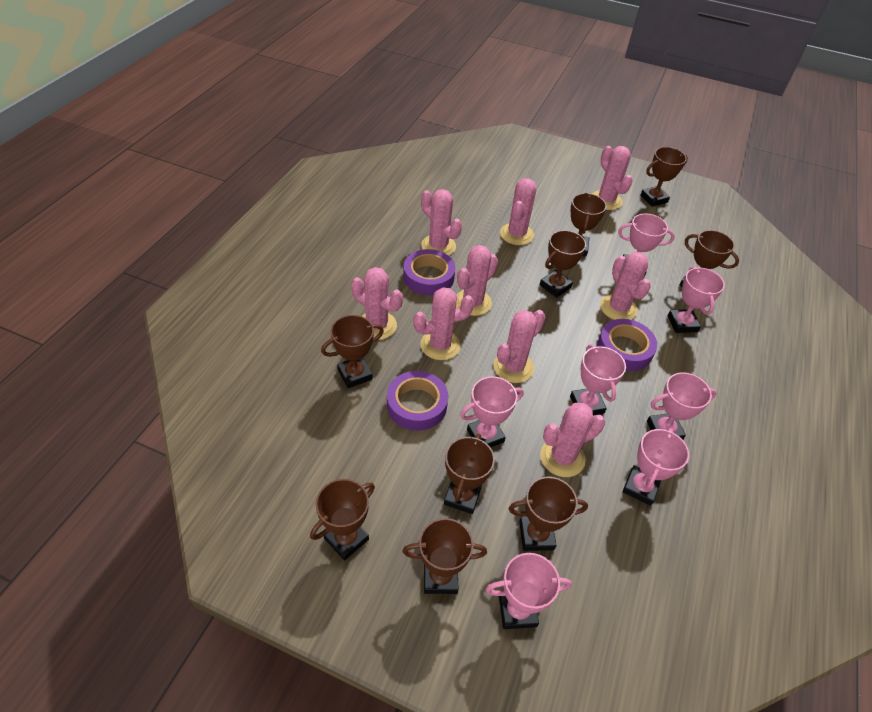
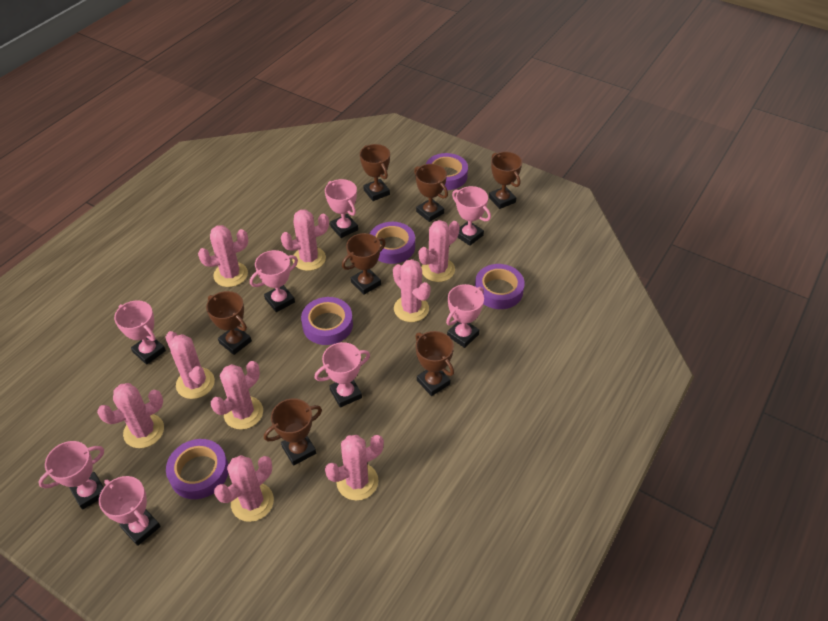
brown trophy: [310,479,375,561] [321,315,384,388] [402,518,487,594] [444,434,495,514] [509,477,588,551] [540,230,586,298] [571,193,607,257] [641,147,688,207] [679,230,739,287] = 9 -> [206,291,252,355] [264,398,322,466] [342,233,386,295] [360,144,390,201] [414,164,448,222] [415,331,454,396] [489,152,522,209] = 7
pink trophy: [460,376,524,447] [485,553,572,629] [570,344,626,416] [618,213,675,278] [623,428,689,506] [647,372,716,440] [668,266,725,333] = 7 -> [38,441,104,510] [99,476,161,546] [114,300,166,365] [250,250,298,312] [315,342,370,407] [325,179,358,238] [446,284,484,348] [452,186,491,246] = 8
purple tape: [387,371,448,431] [403,249,455,295] [597,319,657,371] = 3 -> [166,439,228,499] [301,297,353,345] [370,222,415,264] [426,153,468,190] [475,264,525,309] = 5

